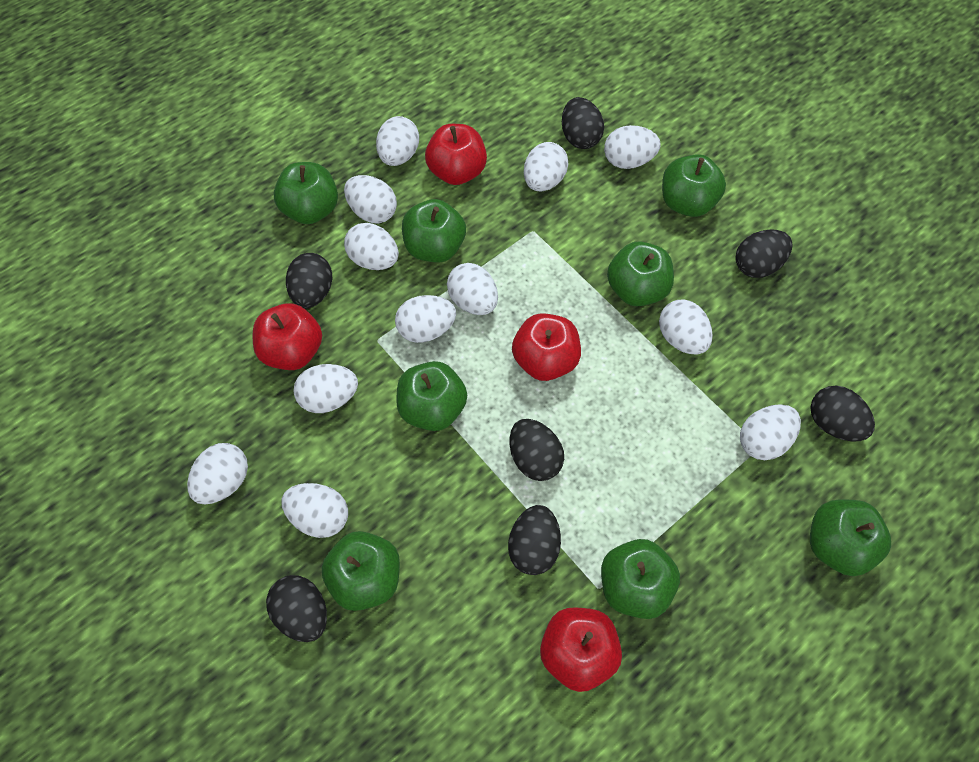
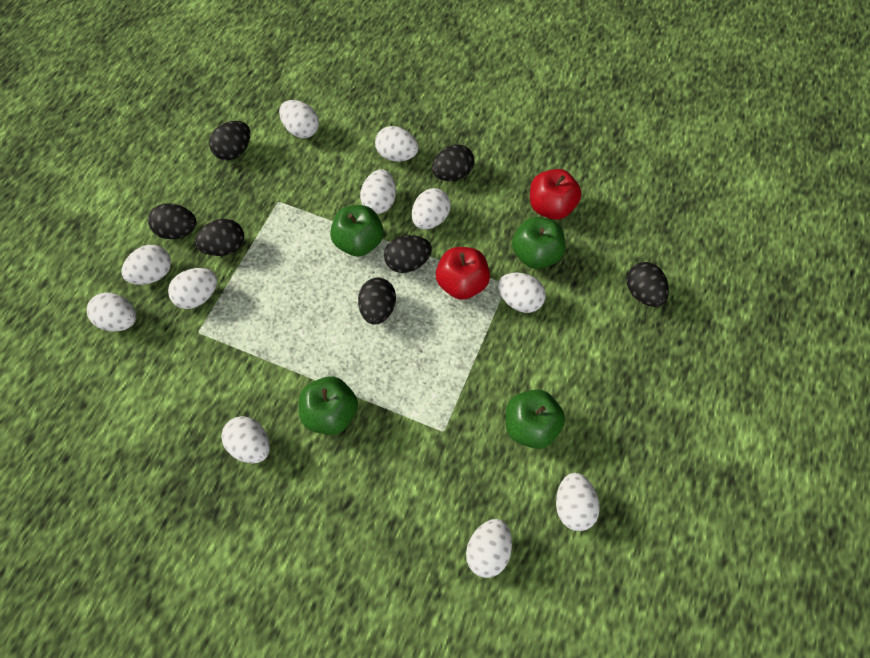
green apple: [273,162,338,224] [322,531,400,611] [396,361,467,431] [402,199,466,262] [601,539,680,619] [607,241,674,306] [662,154,726,217] [810,500,891,576] = 8 -> [299,376,358,435] [330,205,383,257] [506,389,565,449] [512,217,565,269] = 4
red apple: [253,303,322,370] [425,124,487,185] [512,313,581,381] [540,607,622,692] = 4 -> [436,247,490,300] [530,169,581,220] = 2
white egg: [187,443,248,504] [281,483,348,538] [293,364,358,413] [344,175,397,224] [344,223,399,270] [376,116,419,166] [395,295,456,343] [447,263,498,315] [524,142,568,191] [604,125,661,169] [659,300,713,355] [740,404,801,460] = 12 -> [87,293,136,332] [122,245,171,285] [168,268,217,309] [221,416,270,463] [279,100,319,138] [360,169,396,214] [375,126,418,162] [412,188,451,229] [466,519,512,578] [498,273,546,313] [556,473,600,531] = 11

